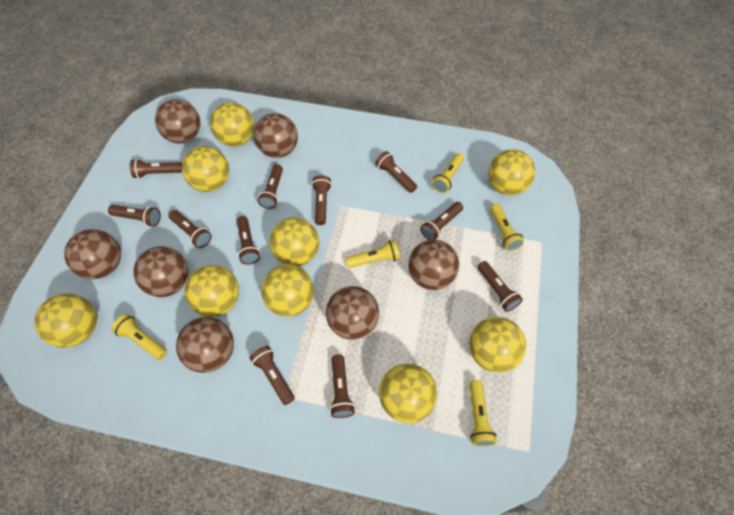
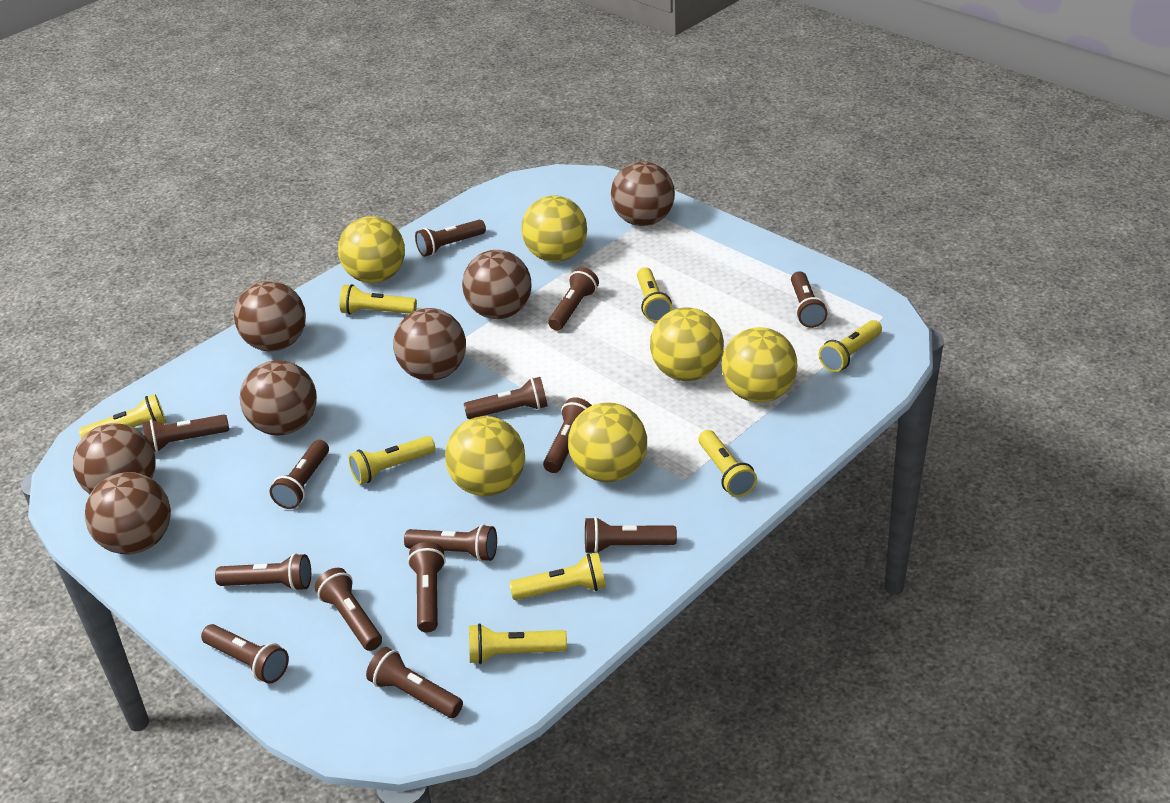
brown flashlight: [108,205,161,227] [130,159,182,179] [169,210,211,248] [237,216,260,265] [249,345,295,405] [258,164,283,209] [312,175,332,225] [330,354,355,418] [375,151,417,193] [420,202,463,240] [478,261,523,312] = 11 -> [142,415,229,453] [201,624,289,684] [215,553,311,591] [270,440,329,509] [315,568,382,651] [366,647,463,718] [404,524,497,562] [408,542,446,632] [415,219,486,257] [464,377,548,419] [543,397,592,473] [548,267,599,330] [585,517,677,553] [791,271,827,328] = 14
yellow ball: [34,293,97,348] [182,146,229,192] [184,265,239,317] [210,102,254,147] [261,265,314,317] [270,217,319,266] [379,363,437,423] [469,317,526,373] [488,149,535,196] = 9 -> [338,216,405,283] [445,416,525,496] [521,195,587,262] [568,402,647,482] [650,307,724,381] [722,327,797,403] = 6
yellow flashlight: [111,314,167,360] [345,240,400,268] [432,153,464,193] [469,380,497,447] [490,204,524,251] = 5 -> [79,394,166,439] [339,284,417,315] [348,436,435,484] [469,623,567,664] [509,553,606,600] [637,267,672,322] [698,430,757,497] [819,320,882,372] = 8

